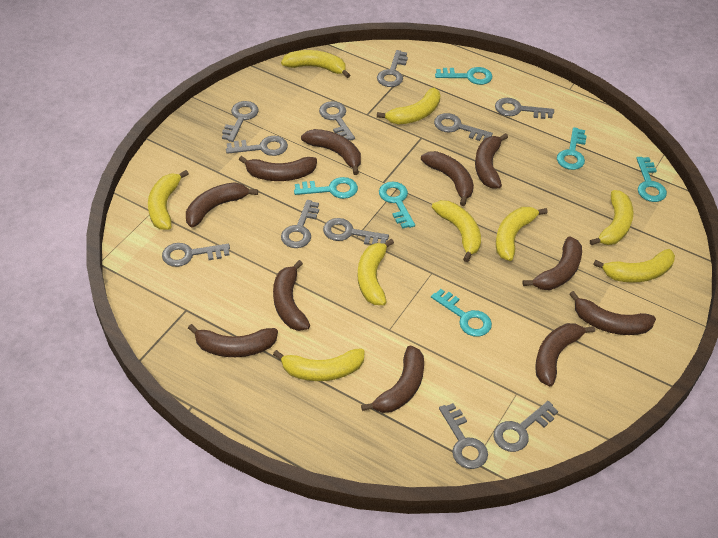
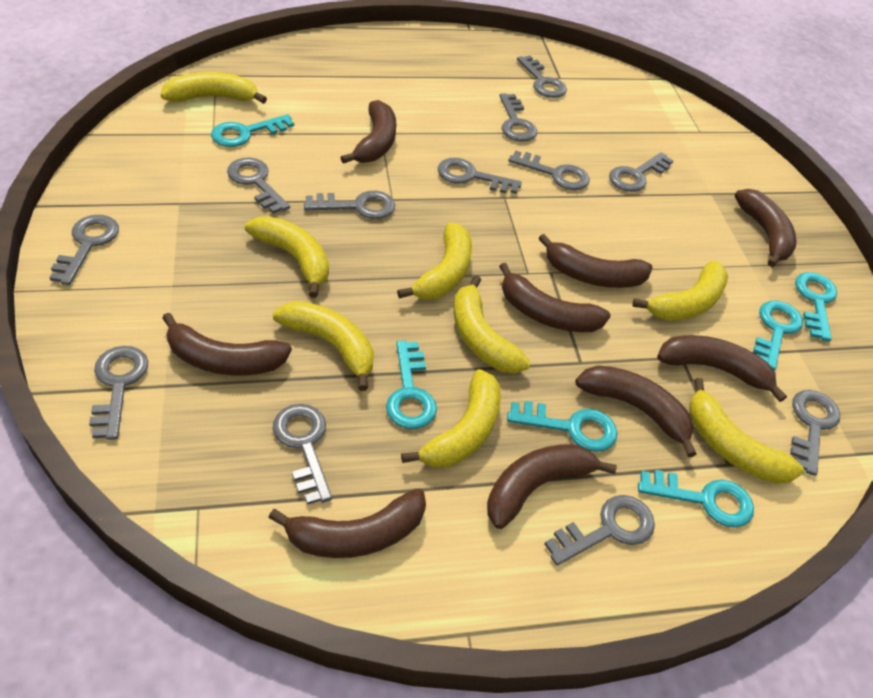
brown banana: [186,182,258,227] [188,324,278,357] [239,156,317,181] [273,260,310,331] [301,129,361,175] [361,345,424,413] [421,151,474,206] [475,133,508,188] [522,236,582,290] [535,323,595,386] [569,291,656,335] = 11 -> [162,312,292,375] [268,489,426,558] [340,100,396,164] [487,444,617,529] [499,263,611,332] [539,234,653,288] [575,365,696,457] [657,335,787,402] [735,189,797,267] = 9
grey key: [162,243,230,267] [222,101,259,142] [226,136,288,156] [281,200,319,248] [319,101,355,141] [323,218,389,245] [377,50,408,87] [434,113,493,141] [439,403,488,469] [493,401,558,452] [495,98,554,119] = 11 -> [49,215,119,285] [89,346,148,440] [227,158,290,214] [273,404,332,505] [304,191,395,219] [438,158,522,194] [499,93,537,142] [508,151,590,190] [517,56,567,98] [545,495,655,565] [609,152,673,192] [790,390,840,476] = 12
yellow banana: [148,170,189,230] [273,348,365,381] [281,50,350,78] [358,239,394,305] [377,88,440,125] [432,200,481,262] [496,207,548,261] [590,190,634,246] [593,249,675,283] = 9 -> [161,72,267,104] [245,216,329,298] [273,301,374,391] [397,223,472,299] [401,369,501,468] [454,275,530,373] [633,261,728,321] [689,378,804,484] = 8

